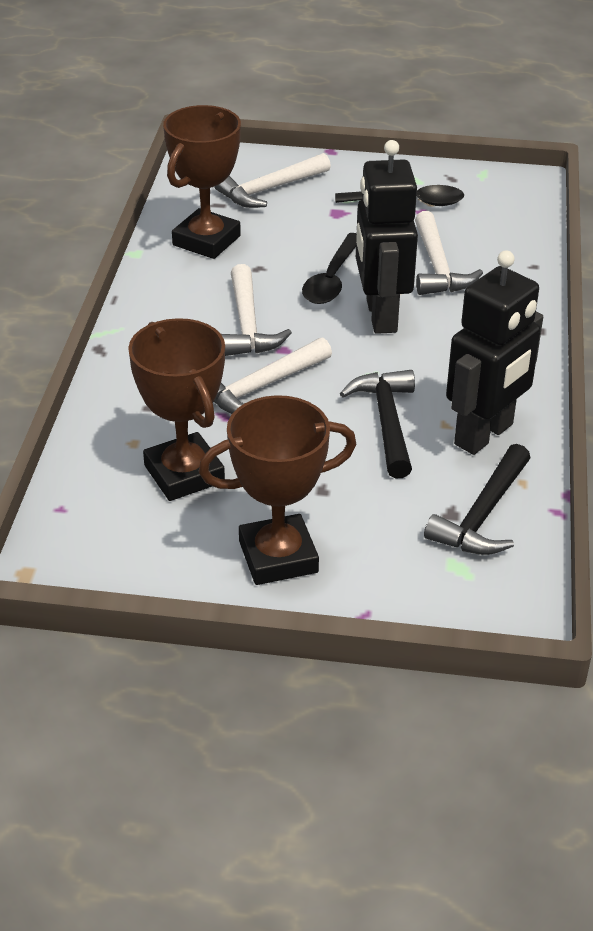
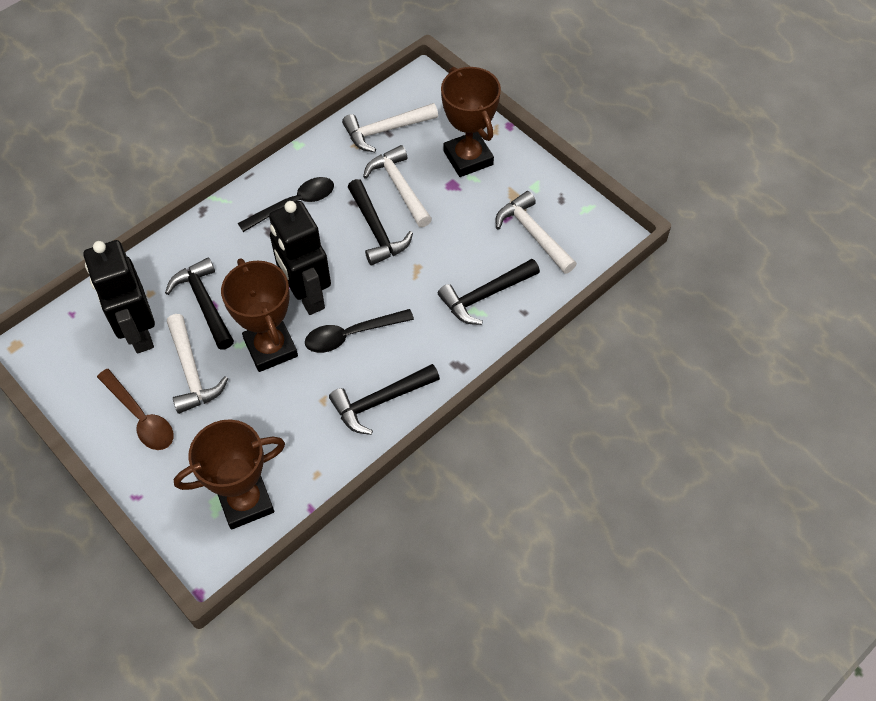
black hammer: [340,370,415,478] [424,444,530,555] = 2 -> [165,257,234,350] [329,364,440,435] [348,179,413,265] [438,259,540,325] = 4
brown spoon: none = 0 -> [97,369,174,450] = 1

